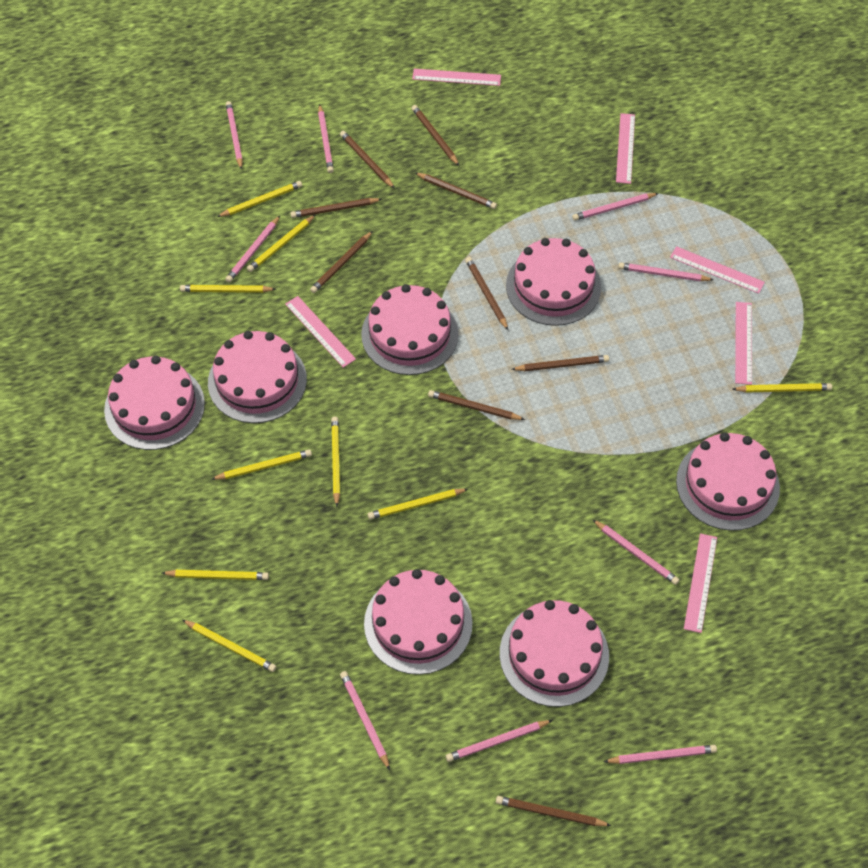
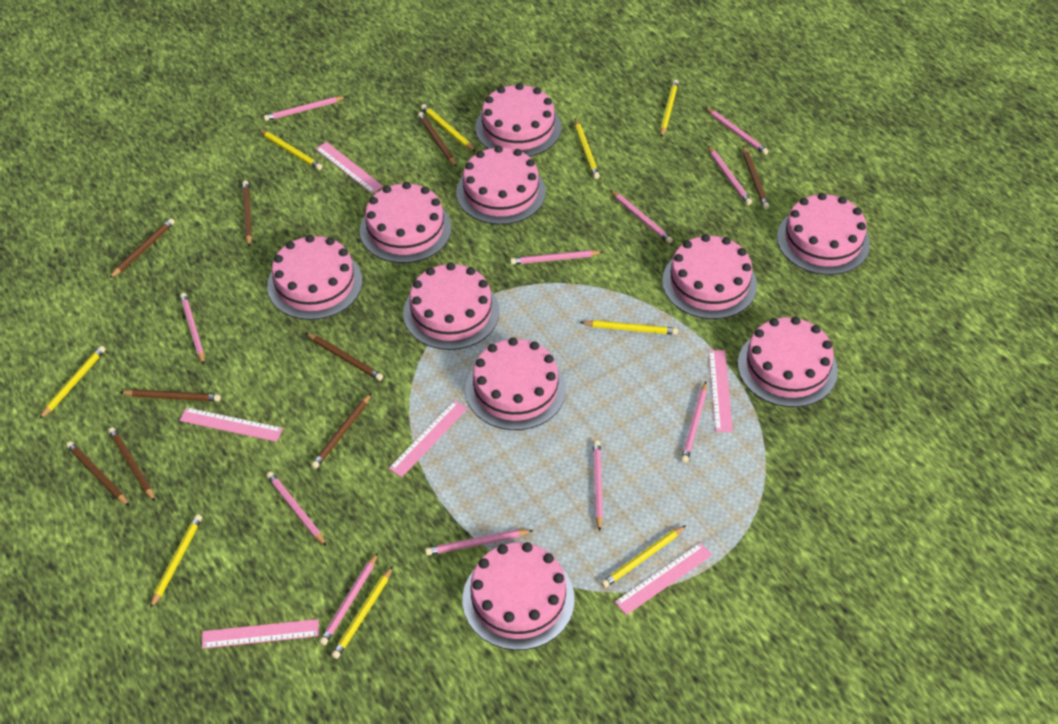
pink cake: [104,356,205,450] [208,331,307,423] [361,284,458,375] [364,569,473,675] [500,600,609,707] [506,238,601,326] [676,432,780,531] = 7 -> [267,235,362,320] [360,182,452,263] [403,262,500,350] [456,146,546,225] [462,542,575,650] [466,337,566,430] [475,83,561,157] [662,234,757,319] [738,317,838,407] [777,193,870,275] = 10
pink pencil: [225,216,280,283] [226,101,243,170] [318,104,334,173] [340,671,390,770] [446,720,553,762] [572,193,659,221] [592,519,679,585] [603,745,717,764] [618,262,713,281] = 9 -> [180,293,205,365] [263,96,346,121] [266,471,327,547] [319,553,378,646] [425,529,534,556] [510,250,603,265] [593,440,603,532] [610,190,673,243] [681,382,707,463] [705,107,769,155] [708,146,752,205] = 11

